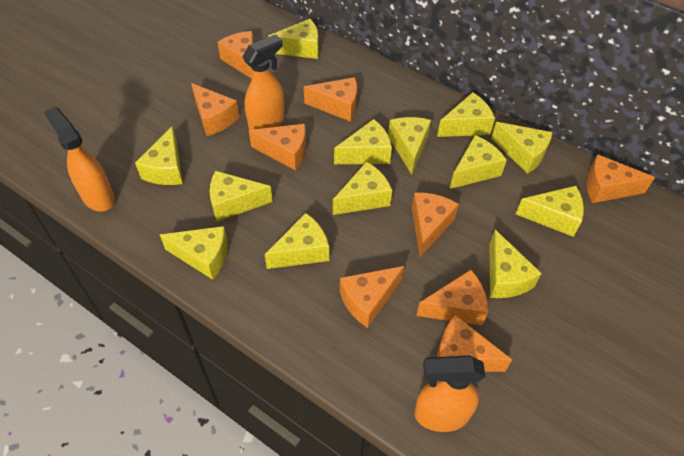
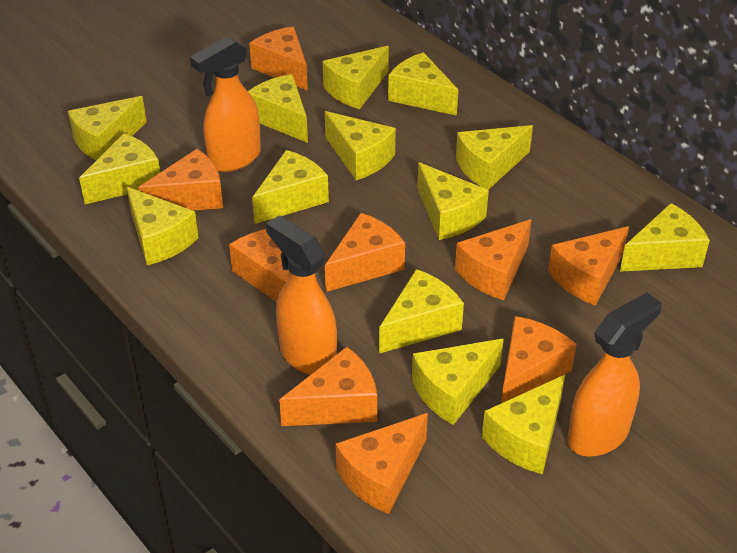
yellow cheese: [135,126,183,185] [160,226,228,280] [210,171,273,221] [264,213,329,269] [268,19,319,59] [333,161,392,215] [334,119,392,164] [388,117,431,175] [437,92,495,137] [450,135,507,189] [489,230,542,298] [491,122,552,174] [516,186,584,237] = 13 -> [68,96,147,160] [79,133,160,204] [127,187,199,265] [248,74,308,143] [252,150,329,224] [322,46,389,109] [325,111,396,180] [379,269,464,354] [388,52,458,116] [412,339,504,425] [417,162,489,240] [456,125,533,190] [482,375,565,474] [620,203,710,272] = 14

